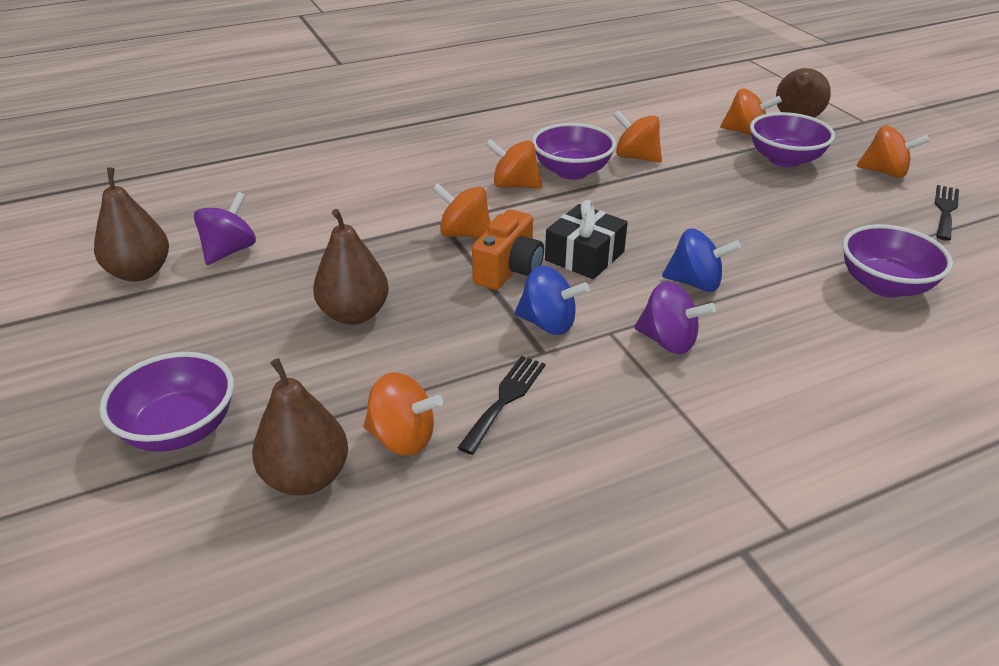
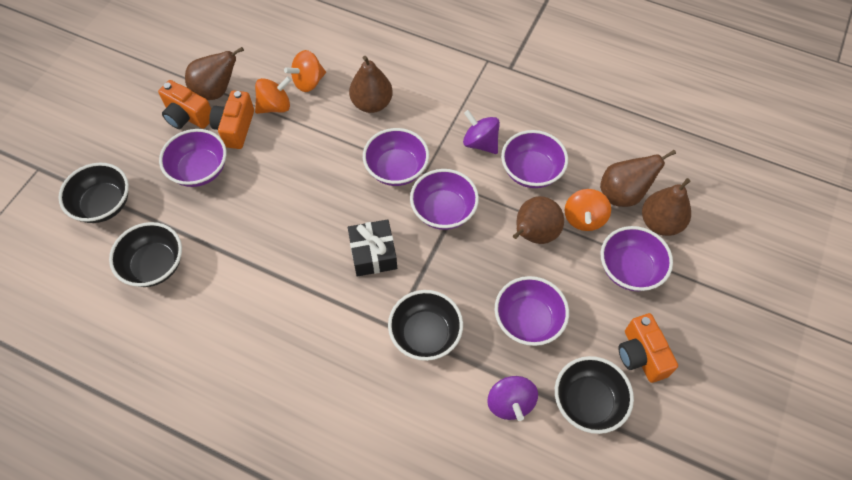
black bowl: none = 0 -> [58,163,129,223] [109,222,182,287] [388,290,463,361] [555,356,634,434] = 4
black fork: [458,356,546,455] [935,185,959,241] = 2 -> none = 0
blue spinning top: [515,266,589,335] [662,229,741,292] = 2 -> none = 0
brown pear: [94,168,169,282] [252,358,348,496] [313,209,389,325] [776,68,831,118] = 4 -> [185,47,244,100] [349,56,393,113] [513,196,564,244] [600,150,676,207] [642,178,691,236] = 5
orange camera: [472,209,544,290] = 1 -> [158,80,211,129] [209,91,254,149] [618,313,678,383] = 3
orange spinning top: [363,372,443,455] [433,183,491,238] [485,139,543,189] [613,110,662,163] [720,89,782,135] [857,125,930,178] = 6 -> [255,76,291,114] [284,50,326,92] [565,189,611,231] = 3
purple bowl: [100,352,234,452] [532,123,616,180] [750,112,835,168] [842,224,953,298] = 4 -> [159,129,226,187] [363,128,429,186] [410,169,479,230] [495,276,569,346] [501,130,568,188] [601,226,673,291] = 6

